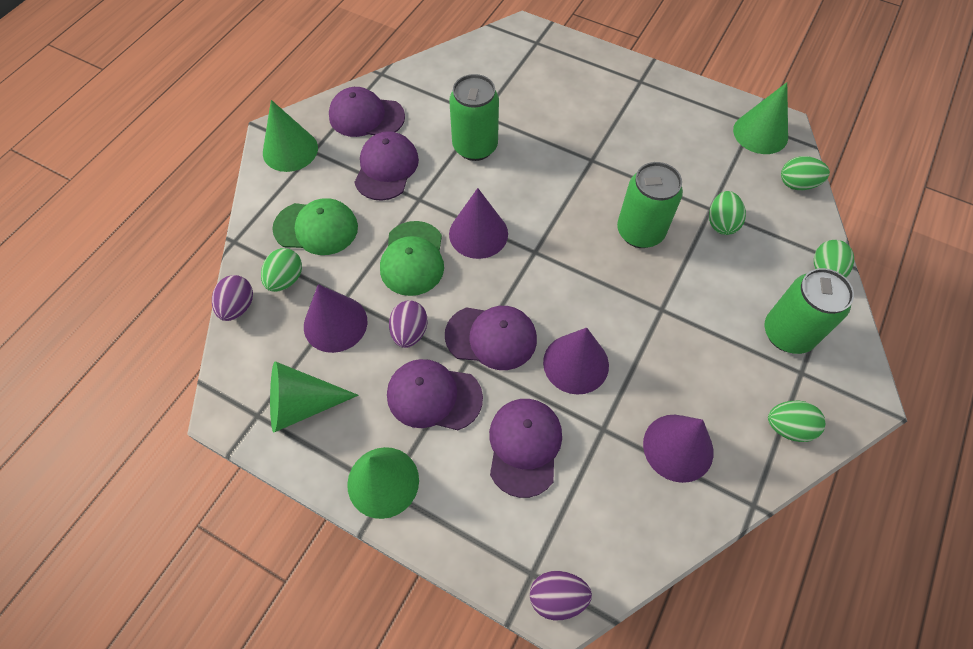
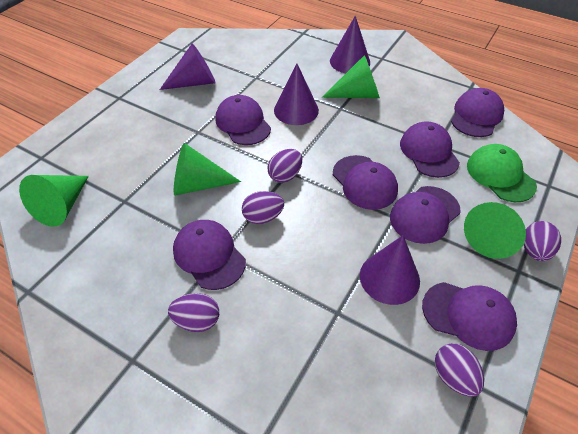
green can: [449,74,499,161] [617,162,683,248] [765,268,854,354] = 3 -> none = 0
green cap: [272,198,358,255] [380,221,444,296] = 2 -> [467,144,537,202] = 1
green egg: [261,248,302,292] [709,191,746,235] [768,401,825,442] [781,156,830,190] [814,240,854,278] = 5 -> none = 0
purple cap: [329,87,405,137] [354,131,419,200] [387,359,483,430] [445,306,537,370] [489,399,562,498] = 5 -> [173,220,246,290] [216,95,271,145] [333,155,398,210] [390,186,461,244] [400,121,460,178] [422,282,517,351] [451,88,504,137] = 7
purple egg: [212,275,253,321] [389,300,428,348] [530,571,592,620] = 3 -> [168,293,219,332] [242,191,284,224] [268,149,302,183] [435,343,484,397] [524,221,561,261] = 5

